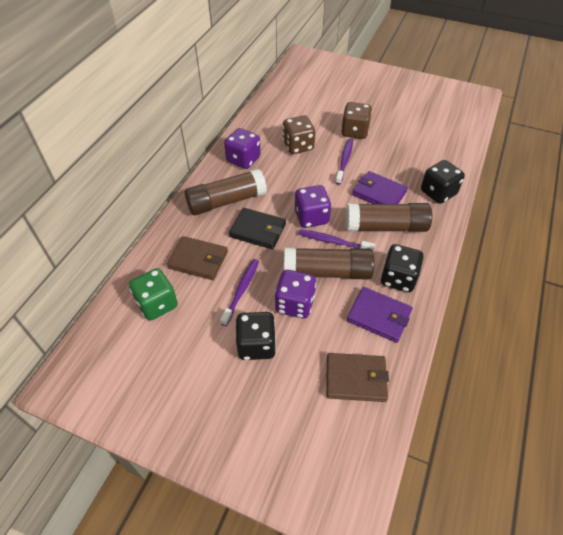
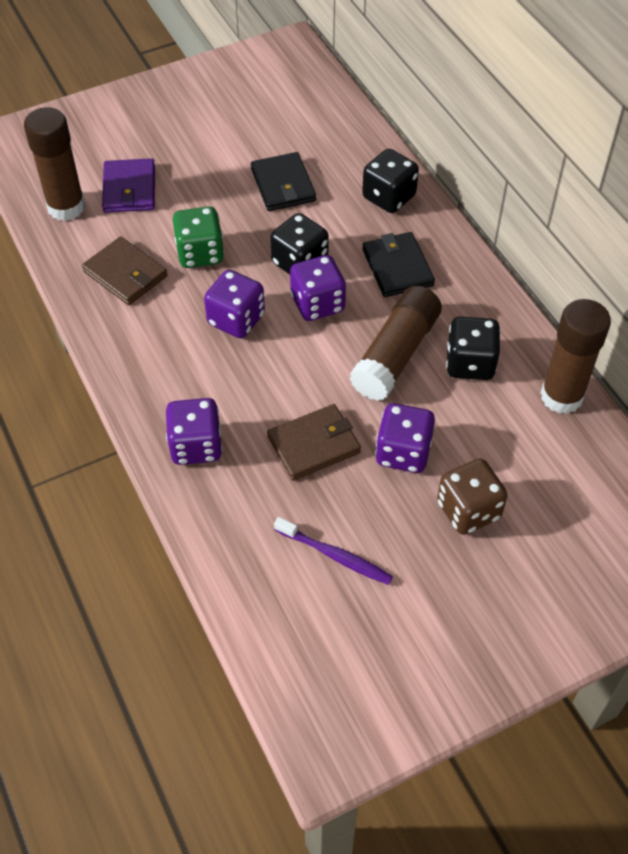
black wallet: [229,208,286,249] = 1 -> [251,152,316,211] [362,232,435,297] = 2
brown dice: [282,116,315,154] [341,102,372,139] = 2 -> [437,458,508,535] = 1
purple dice: [224,128,261,169] [274,270,316,319] [295,185,332,228] = 3 -> [166,398,222,465] [204,270,265,338] [290,255,346,321] [375,403,435,473] = 4
purple toothbrush: [220,259,259,326] [299,229,375,251] [335,139,353,185] = 3 -> [274,517,393,585] = 1
purple wallet: [347,287,413,343] [352,171,408,204] = 2 -> [102,158,155,213] = 1

